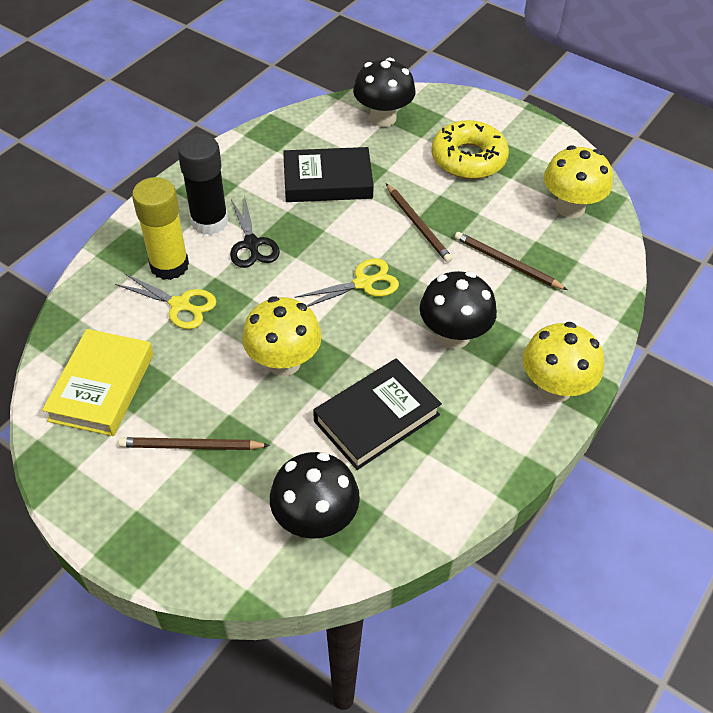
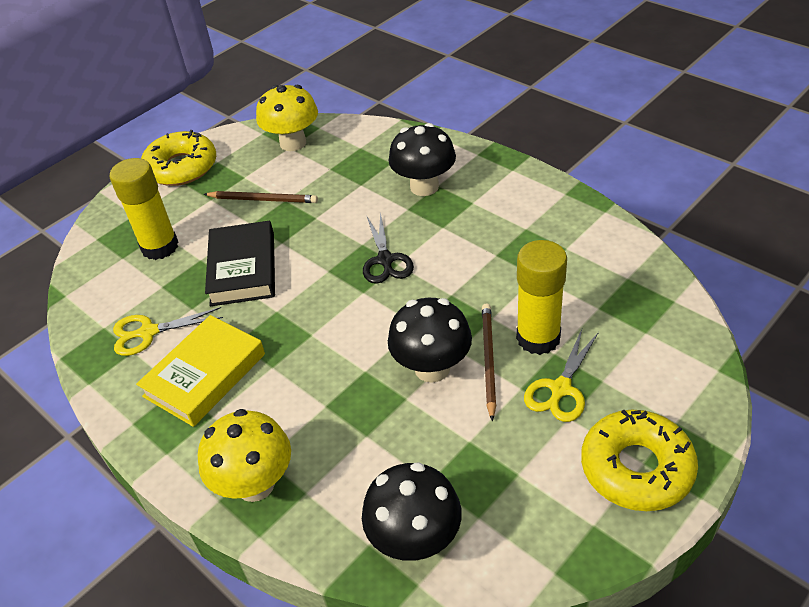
black book: [283,147,374,202] [313,358,442,470] = 2 -> [205,221,275,306] = 1
black glue stick: [177,134,228,235] = 1 -> none = 0
brown pencil: [118,437,270,450] [386,183,453,263] [455,232,568,290] = 3 -> [204,191,318,203] [482,303,496,421] = 2
yellow donut: [431,120,509,179] = 1 -> [141,130,216,186] [581,410,698,511] = 2
yellow glue stick: [132,177,189,280] = 1 -> [110,158,178,260] [516,240,567,355] = 2
yellow mushroom: [242,296,322,376] [523,322,604,403] [544,145,613,218] = 3 -> [198,409,291,502] [256,85,318,151] = 2

